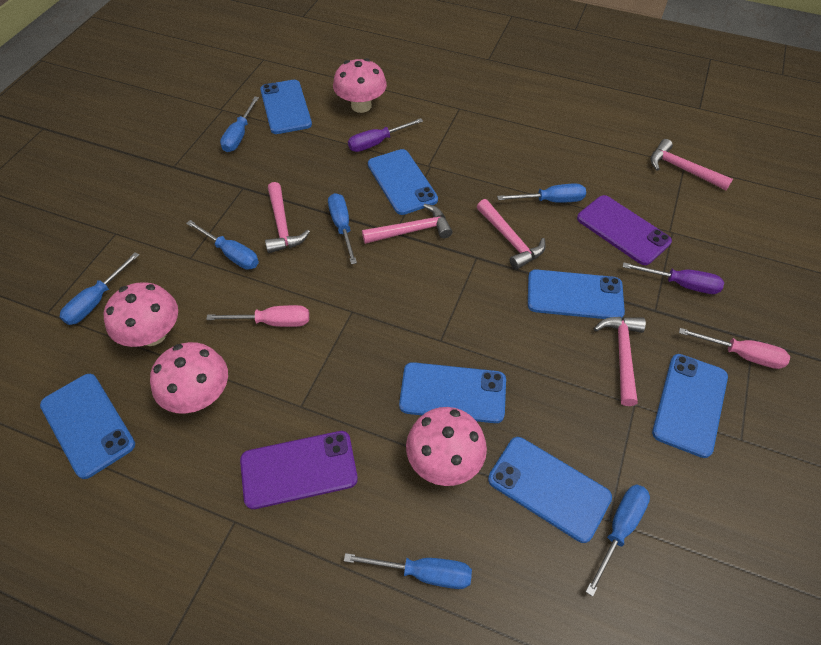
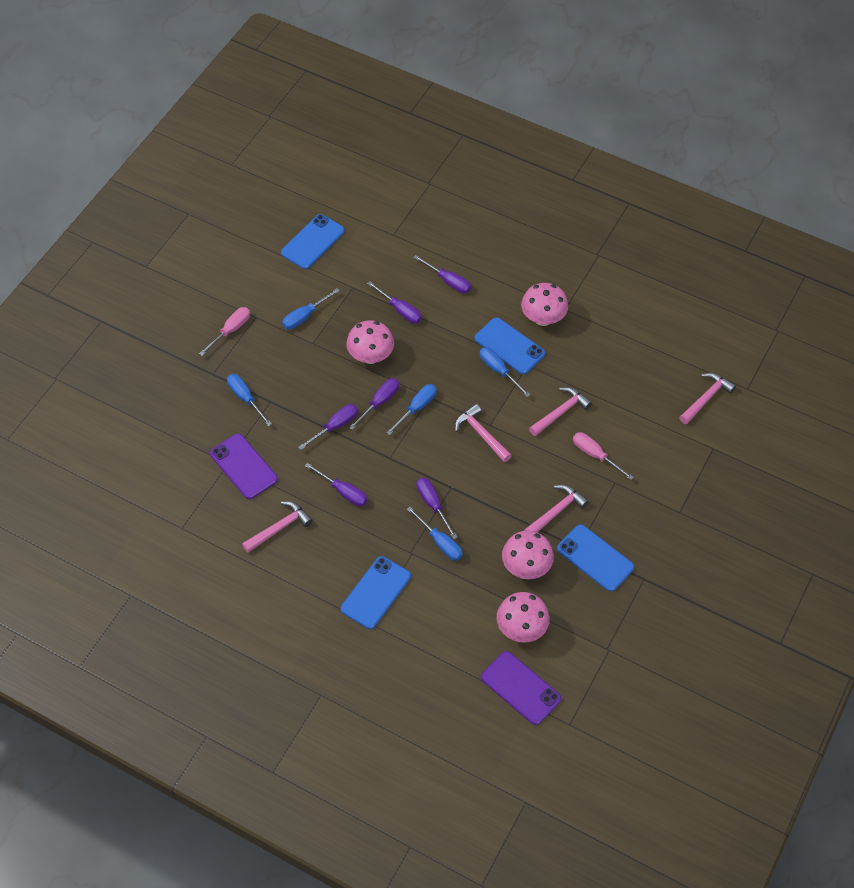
blue phone: [40,374,135,479] [260,80,312,134] [368,149,438,215] [399,362,506,423] [488,437,612,543] [528,269,625,319] [652,354,728,458] = 7 -> [281,214,345,269] [341,556,411,629] [475,317,545,374] [557,524,634,592] = 4
blue screwdriver: [60,252,139,325] [186,220,259,270] [220,97,259,152] [328,193,357,264] [344,553,472,589] [497,184,586,203] [585,484,650,597] = 7 -> [227,374,272,426] [282,288,340,330] [386,384,437,435] [407,507,463,561] [479,347,530,397] = 5
purple screwdriver: [348,118,423,152] [623,262,724,294] = 2 -> [298,404,358,450] [305,463,368,506] [349,378,399,430] [367,281,422,324] [413,255,471,293] [416,478,458,539] = 6

